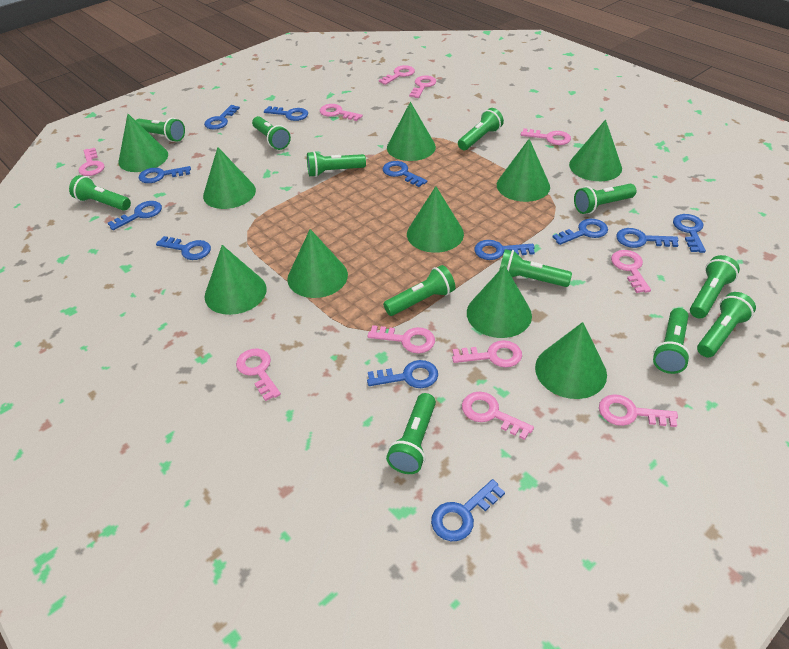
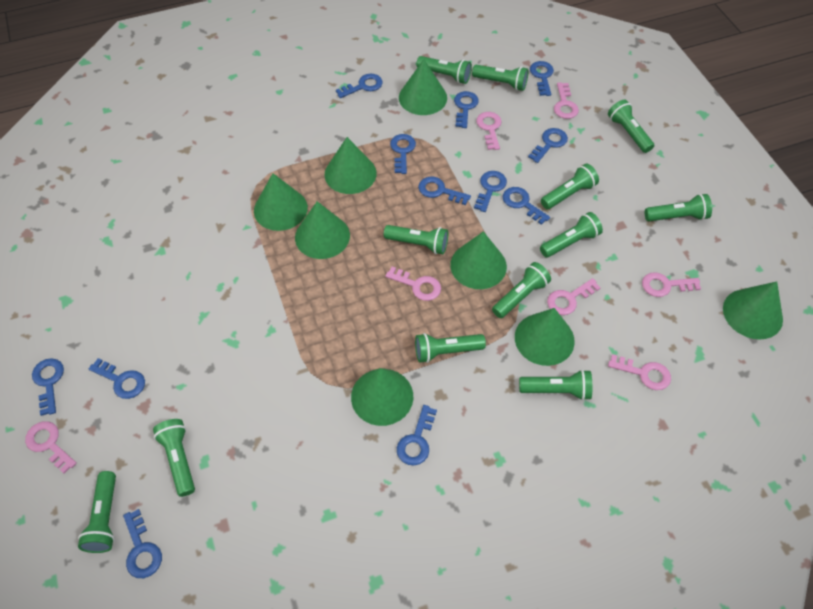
green cone: [119,114,168,172] [203,147,256,209] [205,245,267,315] [287,229,348,298] [387,102,436,161] [407,186,464,253] [467,265,532,338] [497,139,550,202] [535,322,607,399] [569,119,622,181] = 10 -> [254,173,308,231] [295,201,350,259] [324,137,377,194] [351,368,413,426] [399,59,447,115] [450,231,507,289] [515,308,575,366] [723,281,783,340] = 8
pink key: [79,148,105,176] [236,348,281,401] [320,104,363,121] [368,325,435,353] [379,65,415,85] [409,76,436,98] [452,340,522,368] [462,391,534,440] [521,128,571,145] [599,394,678,427] [611,250,651,293] = 11 -> [25,421,77,473] [385,266,441,301] [476,112,502,150] [547,278,601,315] [554,82,579,119] [608,354,671,390] [642,272,701,297] = 7

